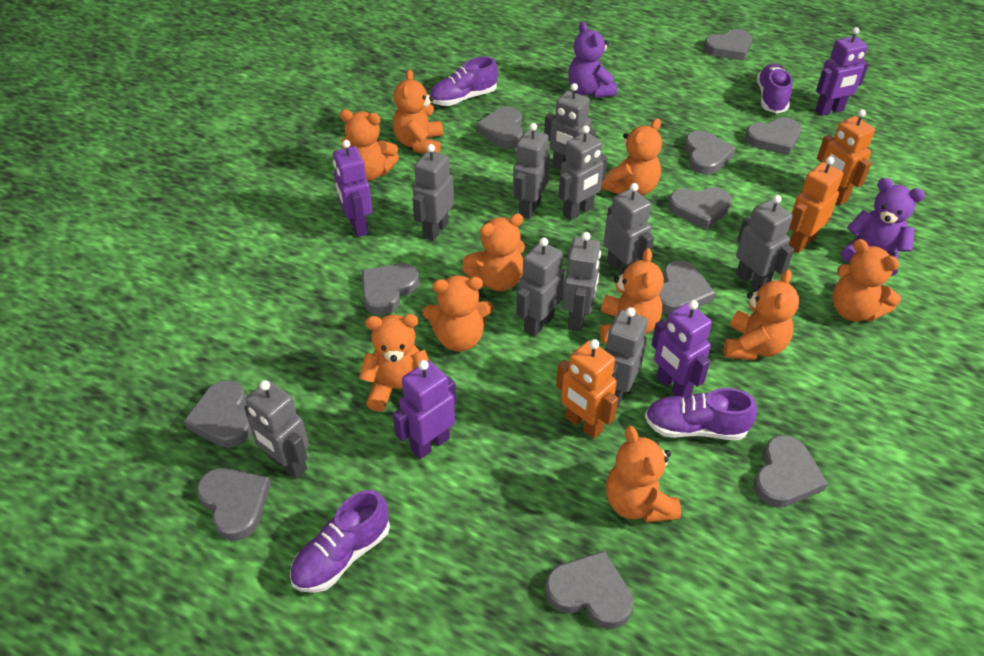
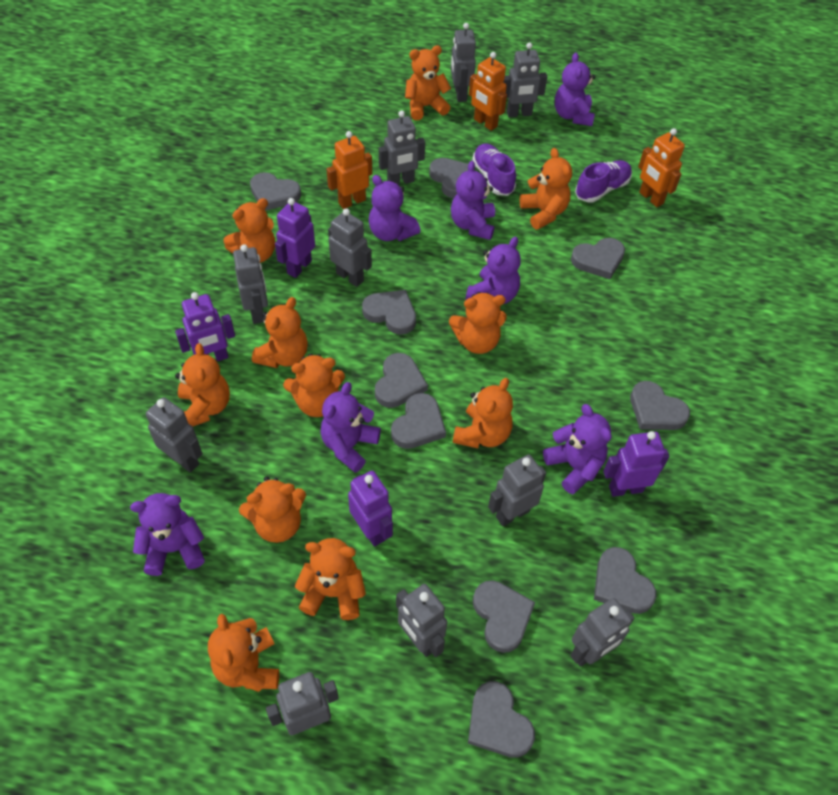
grey heart: [184,380,252,448] [196,468,271,541] [362,263,419,316] [476,107,523,149] [545,551,633,629] [659,260,715,314] [669,187,732,229] [684,130,736,175] [704,29,753,61] [745,117,801,155] [754,435,828,508] = 11 -> [250,172,301,211] [362,290,416,334] [375,353,428,408] [391,393,446,449] [429,158,468,198] [468,681,535,758] [473,580,535,653] [571,238,625,279] [594,547,656,614] [630,381,690,430] = 10
orange teddy bear: [340,110,399,181] [359,314,429,412] [393,69,443,154] [422,276,493,352] [462,213,525,291] [600,248,664,344] [601,118,662,196] [606,426,681,523] [724,270,799,360] [832,239,901,322] = 10 -> [175,343,230,427] [208,614,279,692] [223,198,275,263] [239,476,306,543] [252,297,308,368] [283,354,345,417] [295,538,366,620] [405,45,451,120] [449,292,507,354] [453,378,513,448] [520,148,572,230] = 11
purple shoe: [290,490,390,593] [430,57,498,106] [645,388,757,440] [757,64,792,113] = 4 -> [472,143,516,196] [575,160,632,202] = 2
purple teddy bear: [568,21,617,98] [841,178,925,276] = 2 -> [130,493,205,576] [320,382,381,473] [369,175,420,241] [451,161,495,240] [466,237,521,304] [543,404,612,494] [555,53,595,126] = 7

